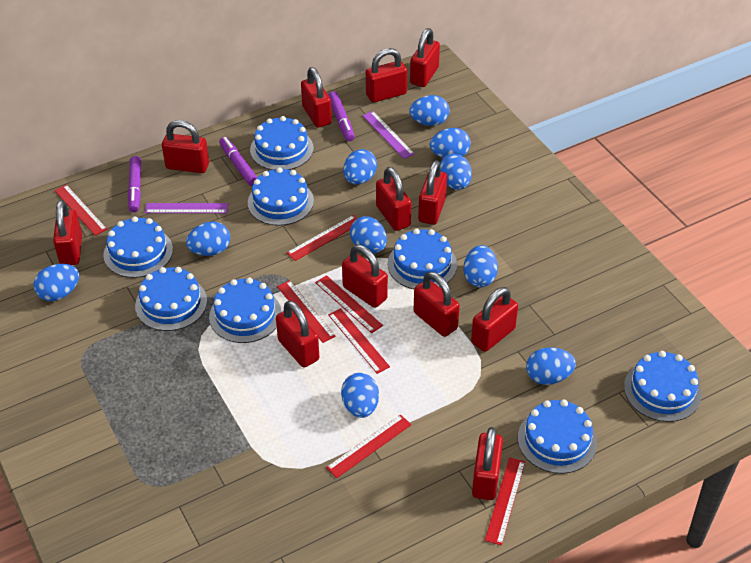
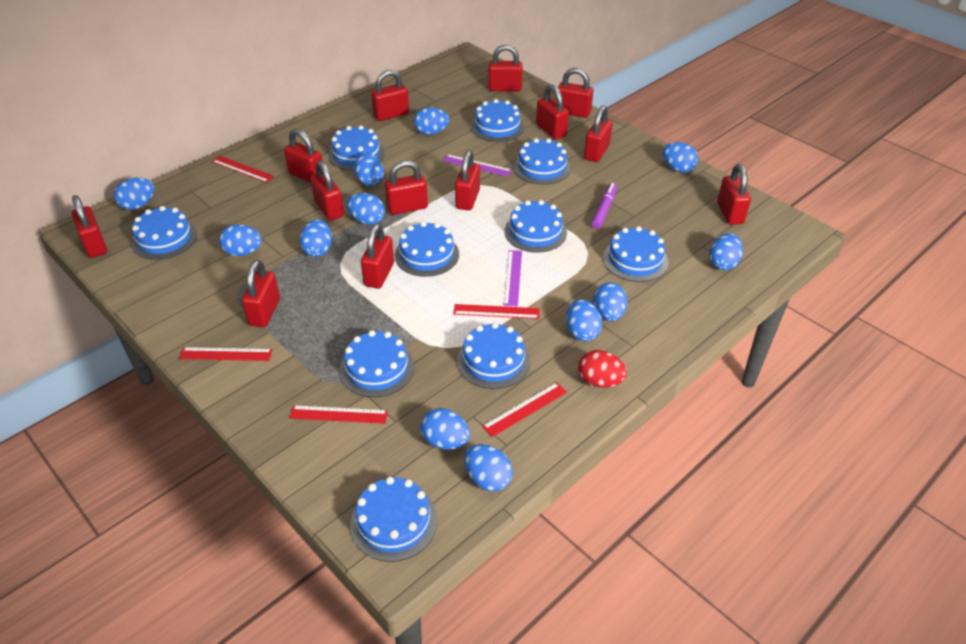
blue cake: [104,216,173,278] [135,267,207,331] [209,278,282,343] [248,167,314,226] [250,116,313,170] [387,229,457,289] [518,400,597,474] [624,351,702,422] = 8 -> [131,206,197,260] [328,125,385,171] [340,330,414,397] [350,477,437,562] [395,221,459,277] [457,322,530,389] [471,99,524,142] [504,200,567,253] [514,138,571,185] [603,226,668,282] = 10
blue egg: [34,264,79,301] [186,222,230,256] [341,373,379,418] [343,149,377,185] [350,216,387,253] [409,95,450,126] [430,128,471,158] [440,154,472,190] [463,245,498,287] [526,347,576,385] = 10 -> [114,178,154,210] [219,224,262,256] [299,219,332,257] [347,193,385,225] [354,153,384,186] [414,107,449,135] [421,408,470,450] [464,444,513,492] [566,299,602,341] [593,282,628,321] [662,142,698,173] [709,233,743,270] = 12
purple marker: [128,156,141,212] [219,137,258,186] [328,91,355,141] = 3 -> [591,183,617,229] = 1
red egg: none = 0 -> [578,350,627,388] = 1
red padlock: [53,200,82,265] [162,120,209,173] [276,301,319,368] [301,67,332,128] [342,245,388,308] [366,48,407,102] [376,167,411,231] [410,28,440,87] [414,272,460,337] [418,160,447,225] [471,287,518,352] [472,427,503,500] = 12 -> [72,195,107,258] [242,260,280,327] [284,129,322,183] [311,160,344,221] [361,223,394,289] [371,70,409,121] [385,160,428,215] [455,150,480,210] [488,45,523,92] [536,84,569,139] [556,68,594,118] [584,105,613,162] [717,164,751,225] = 13
red ruler: [54,184,107,236] [277,280,336,343] [287,215,358,261] [315,275,383,333] [326,415,411,478] [328,308,390,374] [485,457,525,545] = 7 -> [179,347,272,361] [212,156,275,183] [289,405,388,424] [453,304,540,319] [482,383,567,437] = 5

